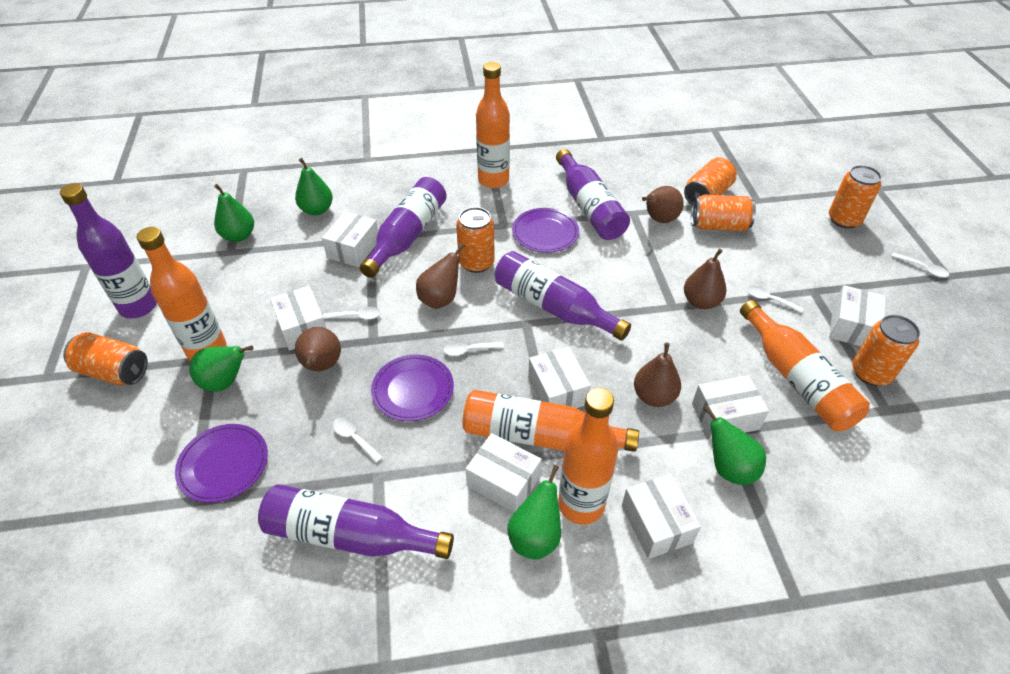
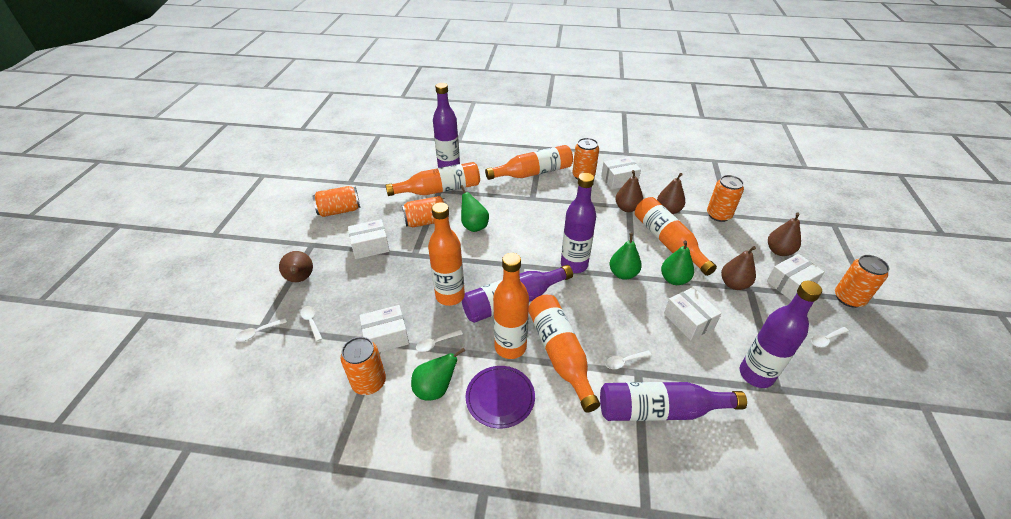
green pear: [189,345,253,392] [214,184,254,242] [295,158,333,215] [507,465,561,560] [703,406,766,485] = 5 -> [411,348,465,401] [460,185,489,232] [610,233,642,280] [661,240,694,285] = 4
orange bottle: [137,227,227,361] [462,390,639,452] [476,62,510,188] [558,388,618,525] [740,300,870,431] = 5 -> [385,162,480,196] [428,202,465,306] [485,145,573,180] [493,253,529,359] [528,295,600,412] [635,197,717,276] = 6
purple plate: [175,424,268,503] [371,355,454,421] [512,208,579,253] = 3 -> [466,366,535,428] = 1
white box: [270,286,326,351] [322,211,378,267] [466,433,542,513] [528,347,591,408] [622,474,701,559] [692,375,769,440] [829,285,886,346] = 7 -> [348,219,390,259] [359,305,409,353] [601,157,641,189] [664,287,722,341] [766,254,824,301] = 5

